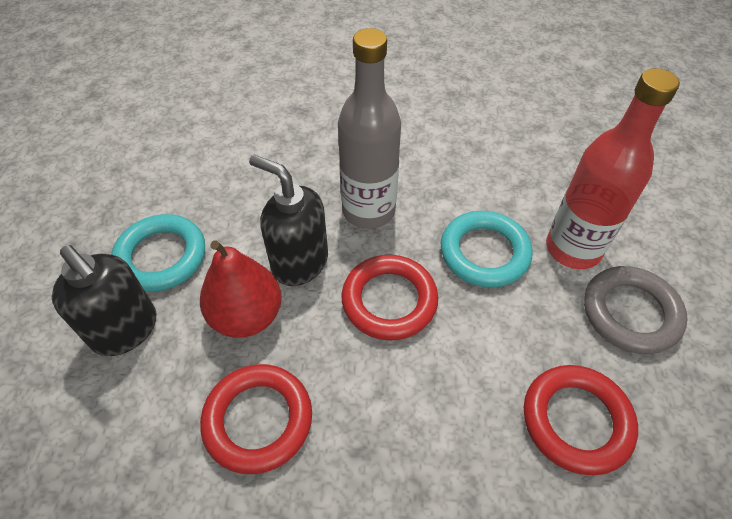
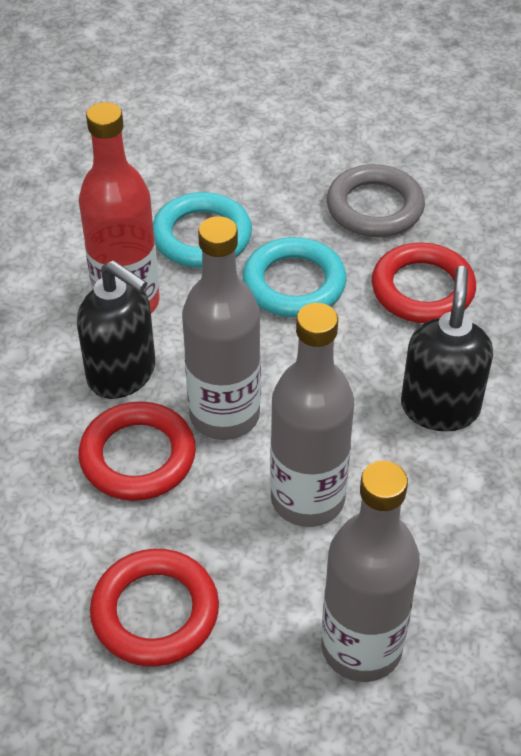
grey bottle: [338,28,401,229] = 1 -> [182,216,261,440] [270,303,354,527] [321,461,420,682] = 3
red pear: [200,240,282,338] = 1 -> none = 0

